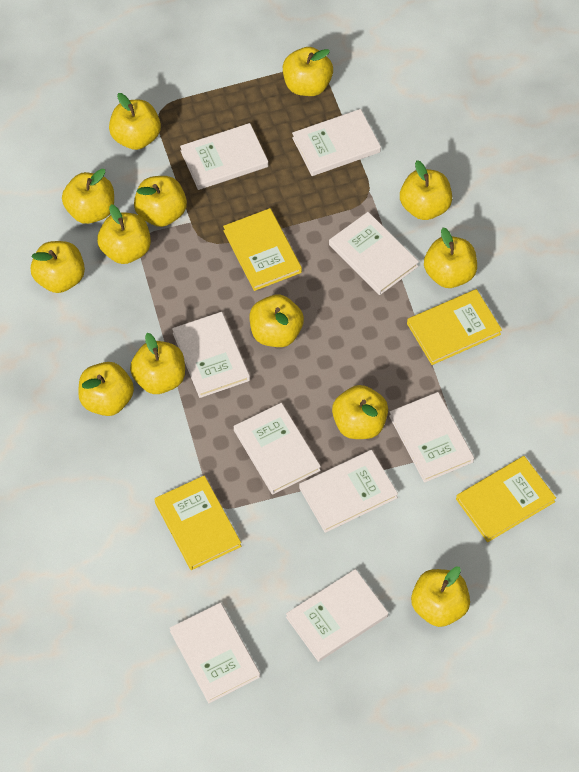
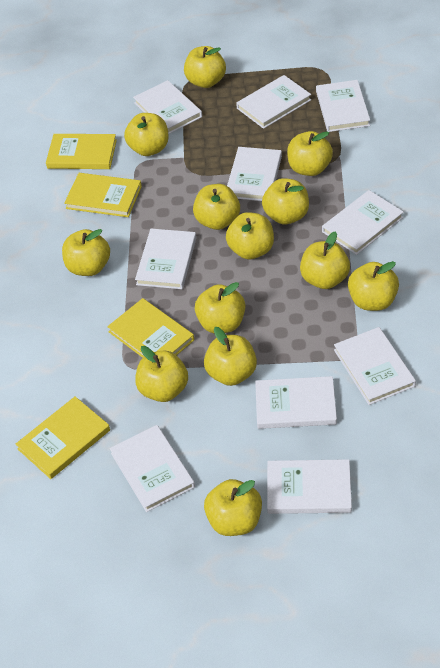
white book: [170,603,260,703] [172,312,250,398] [180,123,268,190] [234,403,321,495] [286,569,388,662] [292,109,381,176] [299,450,398,533] [329,212,419,295] [389,392,474,483] = 9 -> [110,425,195,512] [133,80,202,134] [135,229,196,289] [227,147,282,201] [236,75,311,129] [255,376,337,429] [267,459,352,514] [316,80,370,132] [322,190,404,255] [334,327,416,405] = 10

